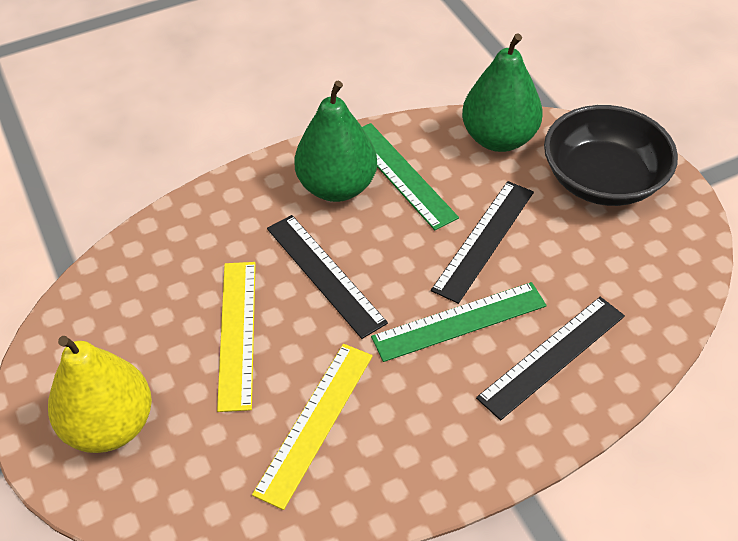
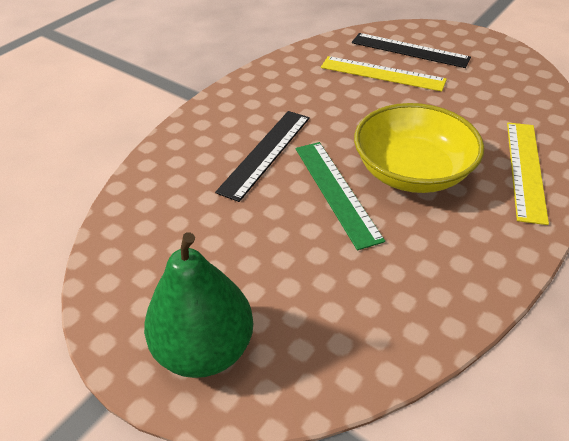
black bowl: [544,105,678,206] = 1 -> none = 0
black ruler: [267,215,388,339] [431,181,534,304] [476,297,625,420] = 3 -> [215,111,310,202] [352,33,471,68] = 2
green pear: [294,81,377,202] [462,33,543,152] = 2 -> [144,232,254,378] = 1
green ruler: [362,123,459,230] [371,282,547,362] = 2 -> [296,142,385,250] = 1
yellow bowl: none = 0 -> [354,103,484,193] = 1
yellow pear: [48,336,152,453] = 1 -> none = 0

